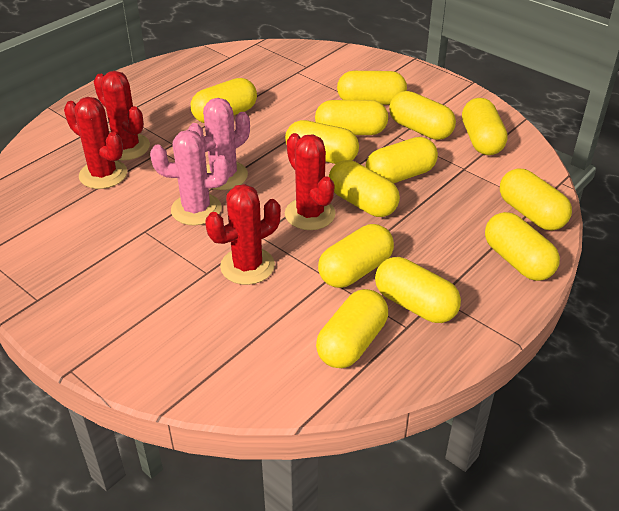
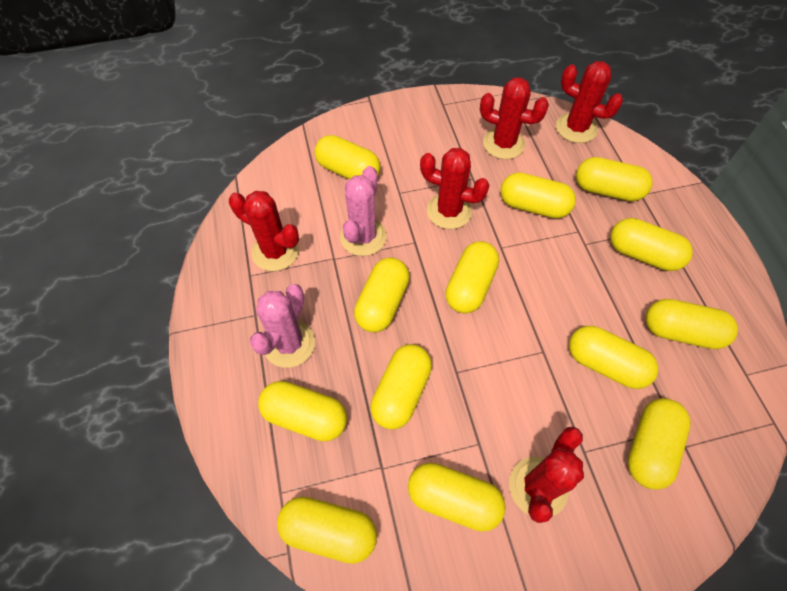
red cactus: [64,97,127,189] [94,71,150,160] [205,184,281,285] [285,133,336,230] = 4 -> [229,191,299,271] [420,148,490,229] [480,77,549,159] [509,426,584,523] [556,61,623,143] = 5

